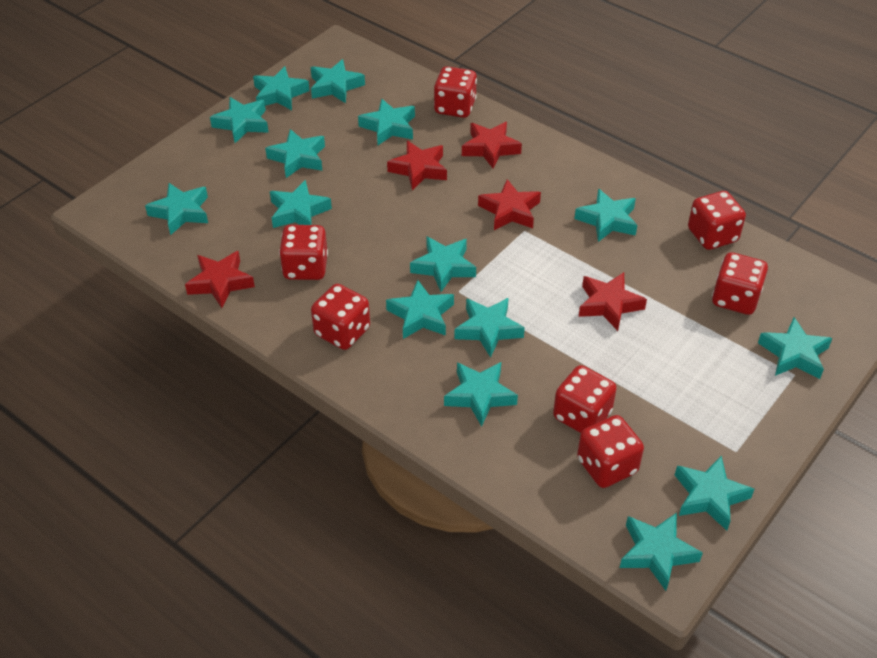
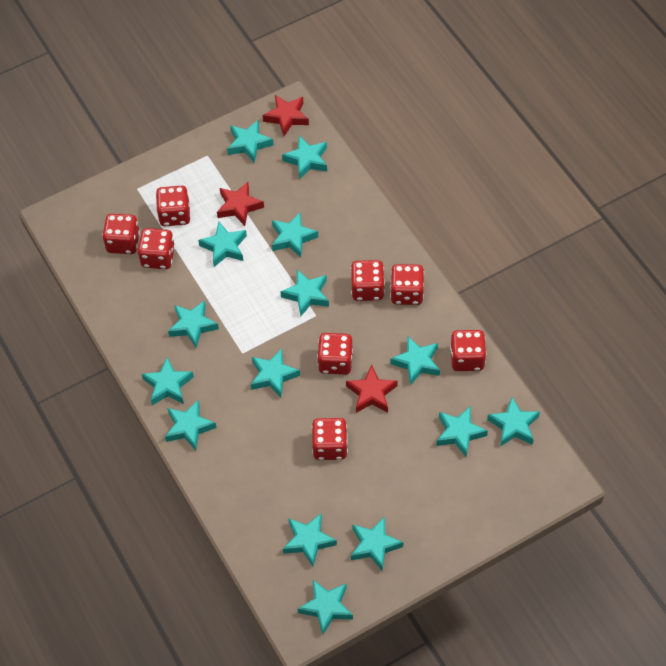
red dice: [279,225,328,280] [311,284,370,350] [434,66,477,118] [553,365,617,433] [577,415,644,488] [688,191,746,250] [712,252,768,315] = 7 -> [102,214,140,254] [138,228,175,269] [156,186,191,226] [312,418,348,460] [317,333,353,375] [351,260,385,301] [390,264,424,305] [450,330,486,371] = 8
red star: [185,251,255,308] [387,141,447,190] [462,122,522,169] [478,179,541,230] [579,272,647,331] = 5 -> [217,182,264,226] [263,95,309,136] [346,365,398,413] = 3

